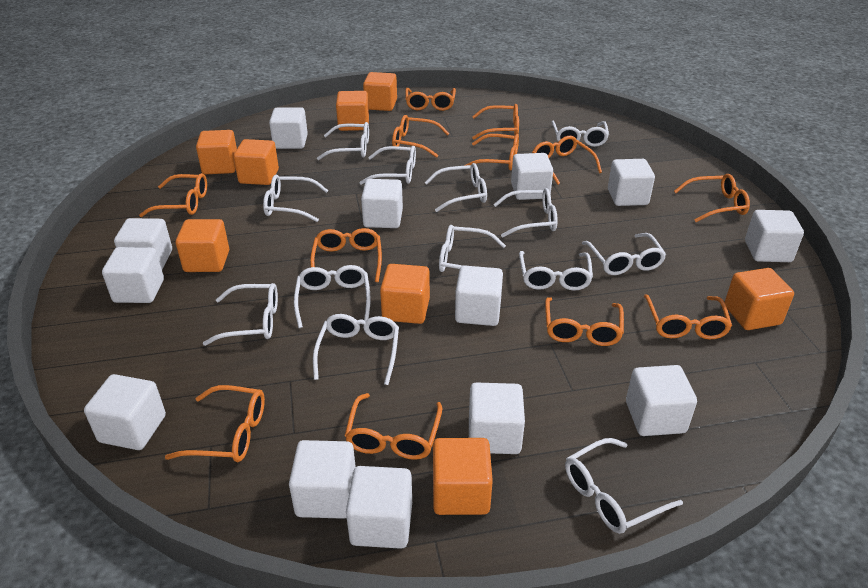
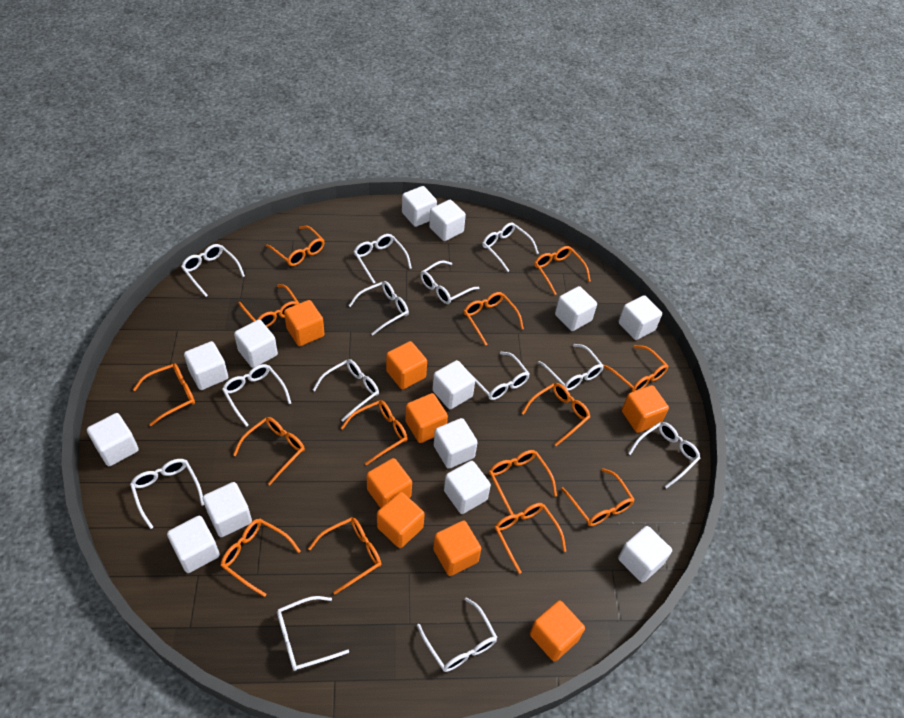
orange glasses: [139,173,207,217] [165,385,265,462] [310,228,382,282] [344,393,442,460] [392,115,450,158] [405,88,456,111] [464,134,519,170] [472,104,519,140] [532,136,602,185] [545,297,624,346] [644,295,732,340] [674,174,750,222] = 12 -> [133,363,195,426] [221,519,301,597] [233,417,305,485] [238,285,299,327] [266,226,325,266] [308,517,381,594] [341,400,408,466] [464,292,524,346] [489,450,557,515] [495,503,566,574] [522,383,590,446] [534,246,591,295] [561,468,635,526] [603,345,668,392] = 14

